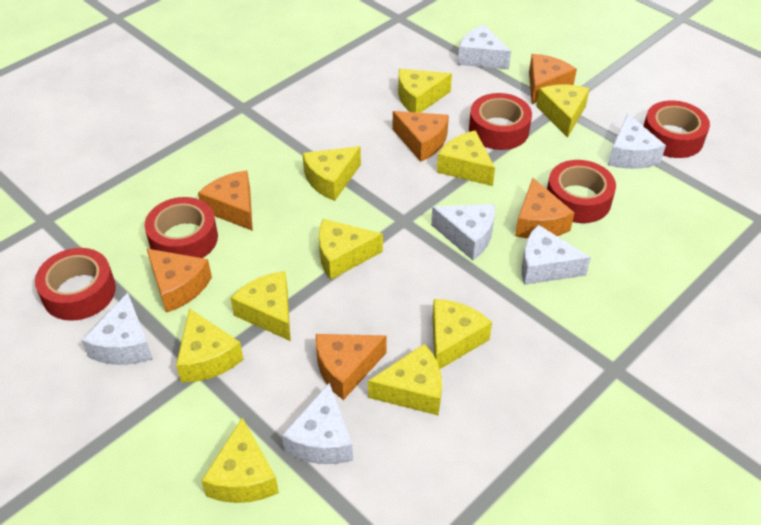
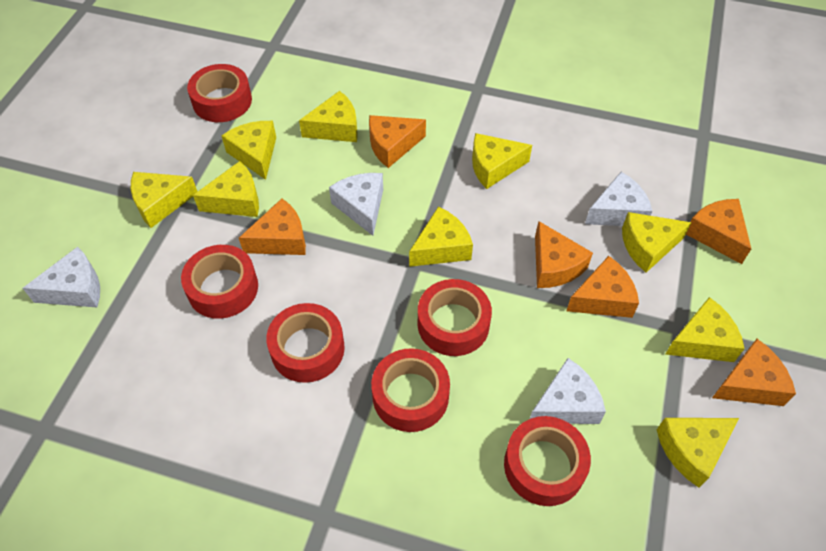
red tape: [35,248,116,321] [145,197,218,258] [469,93,532,150] [547,160,616,223] [643,101,710,158] = 5 -> [181,245,258,319] [187,64,252,122] [266,303,345,383] [371,348,450,432] [418,279,492,356] [504,416,591,506] = 6
white cheese: [82,293,153,365] [282,383,353,464] [431,204,495,260] [458,25,511,69] [522,225,591,285] [608,113,666,169] = 6 -> [23,247,100,307] [329,173,383,236] [530,358,606,424] [585,172,652,226] = 4
yellow cheese: [176,308,243,382] [201,418,279,503] [231,271,291,341] [302,146,361,201] [319,219,383,280] [368,344,442,415] [398,69,452,113] [433,299,492,369] [437,130,495,186] [536,85,590,138] = 10 -> [131,172,198,228] [193,161,259,217] [221,121,276,180] [299,91,358,142] [409,207,473,267] [472,133,532,189] [622,212,692,273] [657,418,739,488] [666,297,745,362] = 9

